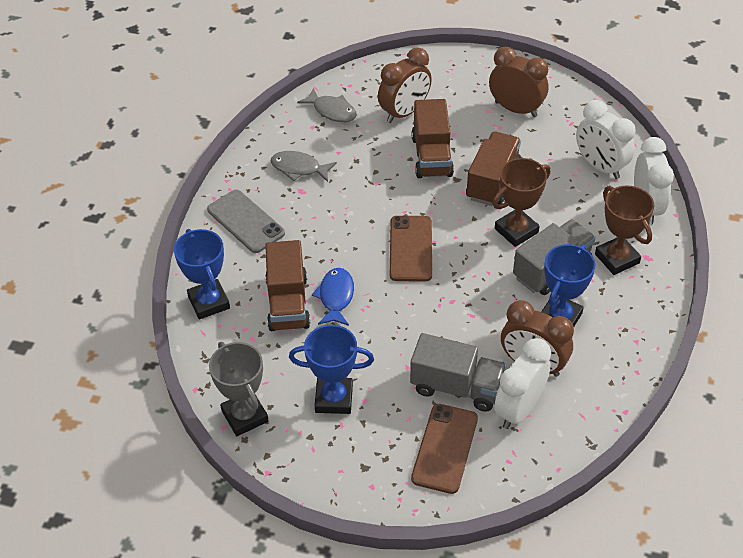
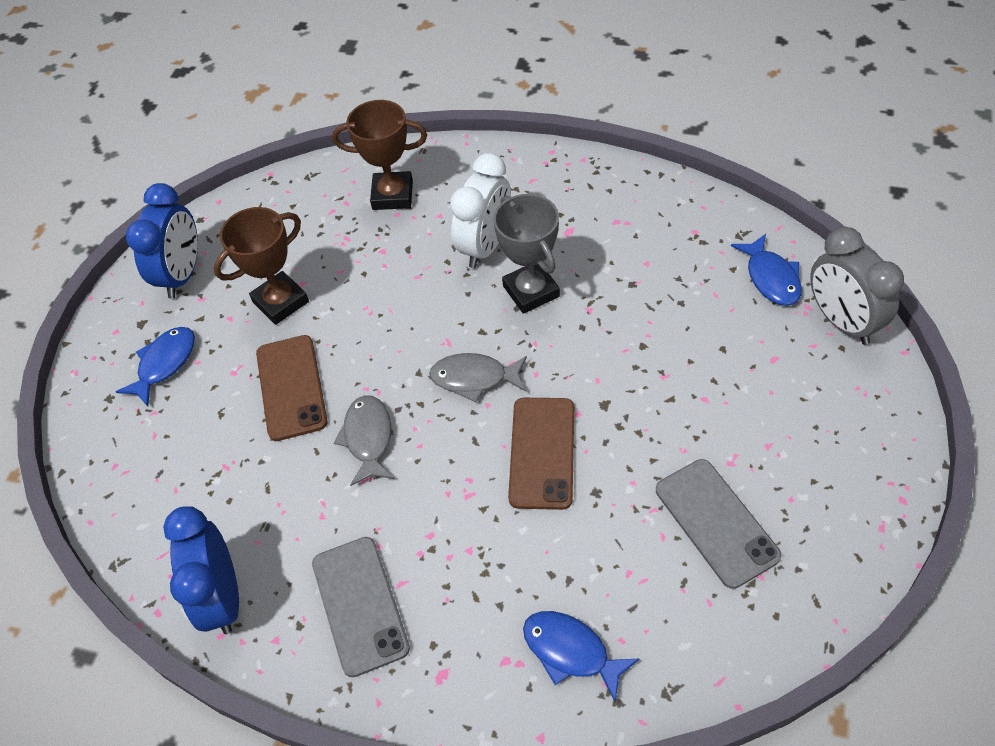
blue clock: none = 0 -> [126,183,198,299] [163,506,239,634] = 2
blue fish: [312,268,354,326] = 1 -> [116,327,195,406] [523,611,640,702] [731,234,802,306] = 3
blue trophy: [174,229,230,320] [289,325,374,414] [541,244,596,326] = 3 -> none = 0
brown clock: [378,48,432,123] [489,47,548,117] [501,300,574,377] = 3 -> none = 0
brown truck: [265,240,310,331] [412,99,454,178] [466,131,521,206] = 3 -> none = 0
grey clock: none = 0 -> [810,227,904,345] = 1
grey phone: [207,190,285,253] = 1 -> [312,537,410,678] [656,459,782,589] = 2
grey truck: [410,333,507,412] [513,219,596,295] = 2 -> none = 0
white clock: [494,338,551,429] [576,100,636,179] [634,137,674,225] = 3 -> [450,153,511,268] = 1

